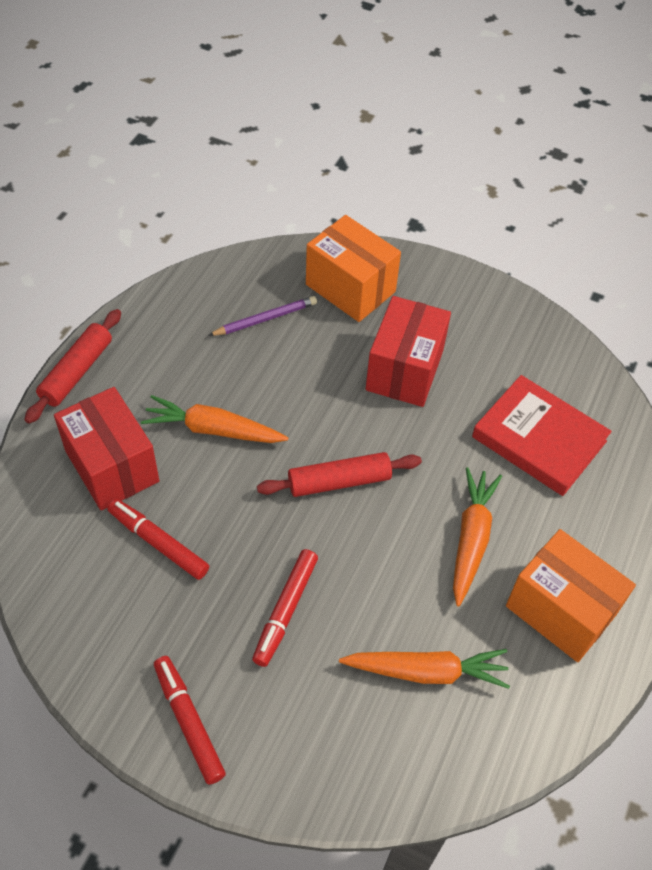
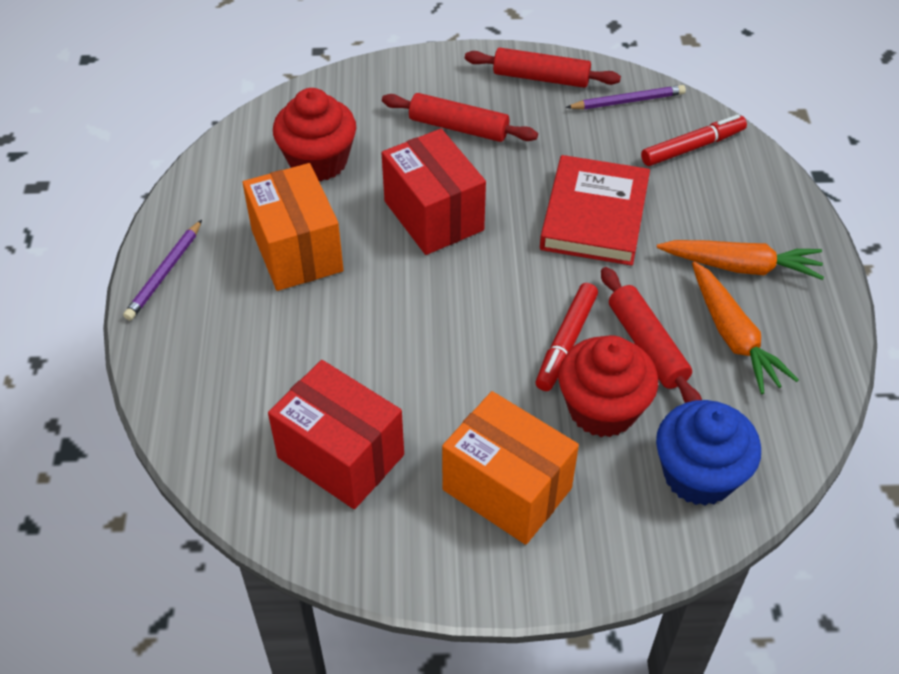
blue cupcake: none = 0 -> [656,400,761,506] = 1
orange carrot: [141,395,288,443] [339,649,510,689] [453,467,502,607] = 3 -> [657,240,824,280] [692,261,799,394] = 2
purple pencil: [208,296,317,336] = 1 -> [123,220,202,321] [565,85,686,109] = 2
red cupcake: none = 0 -> [273,88,356,181] [558,335,658,437] = 2
red marker: [107,499,209,580] [154,656,226,785] [252,549,318,667] = 3 -> [536,283,598,391] [641,115,747,166] = 2
red rolling pin: [24,309,121,424] [257,452,422,497] = 2 -> [382,93,538,142] [465,48,621,88] [601,267,702,403] = 3

